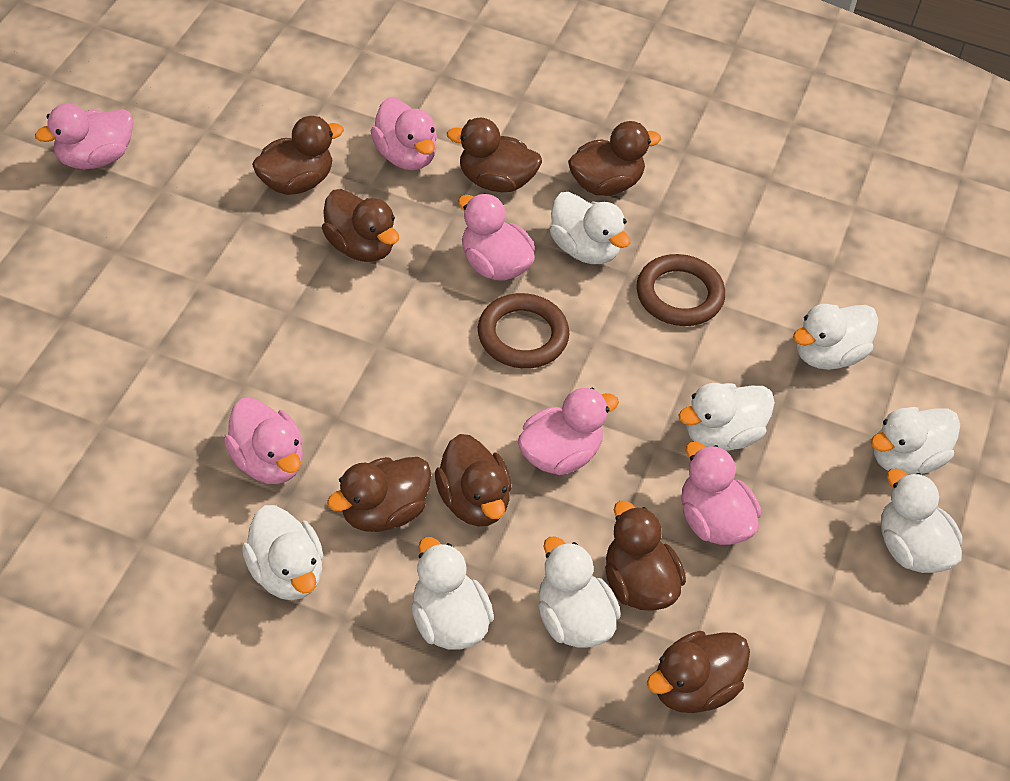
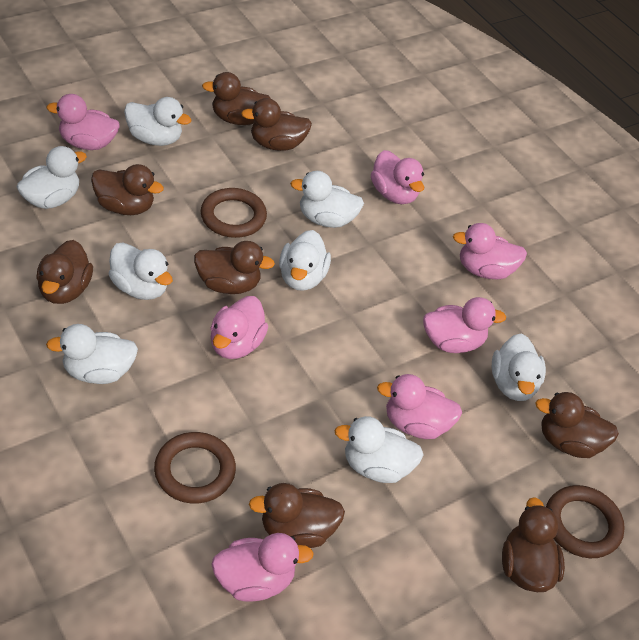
brown ring: [478,293,570,368] [636,254,725,326] = 2 -> [154,432,236,504] [201,188,267,238] [546,485,625,558] = 3
pink duck: [35,104,134,169] [224,398,303,484] [371,97,437,170] [458,193,535,280] [518,388,619,475] [681,441,761,545] = 6 -> [46,94,120,150] [211,296,268,359] [211,533,314,601] [371,150,424,204] [377,374,462,439] [423,297,506,353] [453,223,527,279] = 7

